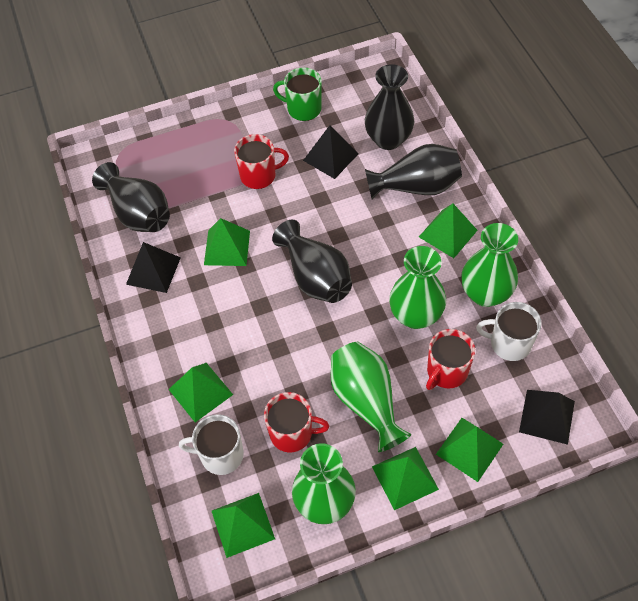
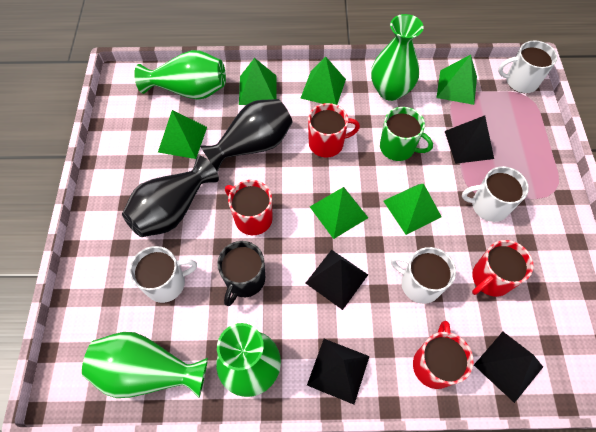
black mug: none = 0 -> [217,241,265,306] = 1
black pyramid: [126,242,181,293] [303,125,359,179] [519,390,575,445] = 3 -> [306,250,368,310] [307,339,370,404] [445,115,494,164] [474,332,543,403] = 4
black vase: [92,162,170,232] [272,220,352,303] [365,64,414,150] [365,144,462,199] = 4 -> [122,156,219,237] [200,99,293,172] = 2
red mug: [234,134,289,189] [264,392,329,452] [426,329,475,390] = 3 -> [225,180,273,235] [308,103,360,157] [413,321,473,389] [472,240,534,297] = 4
white mug: [179,414,244,475] [476,302,542,361] = 2 -> [129,246,197,303] [391,247,456,304] [462,166,529,222] [498,40,558,93] = 4

